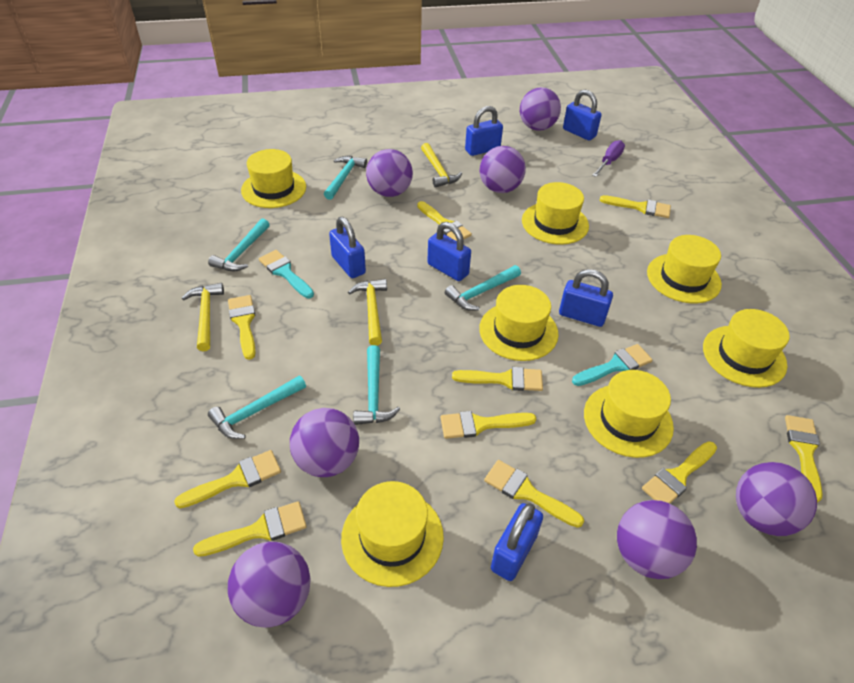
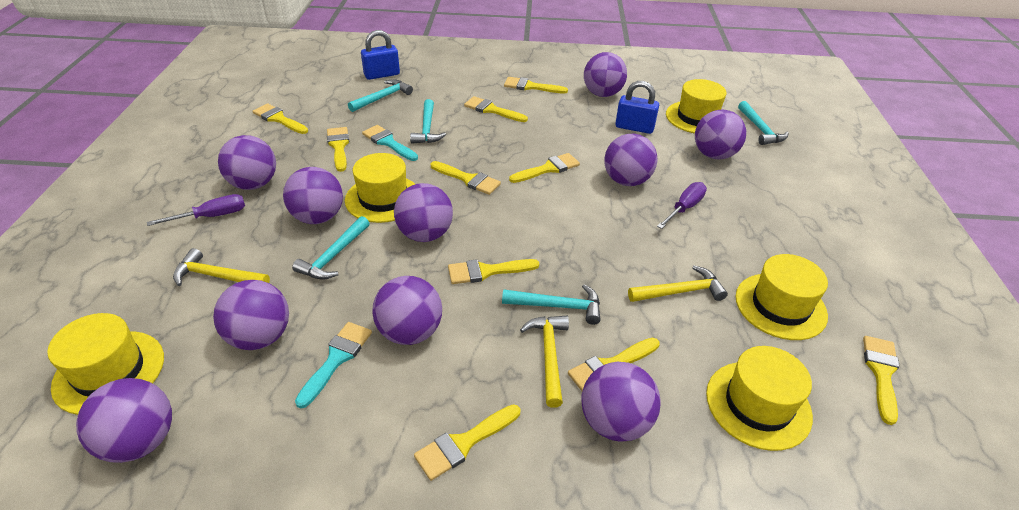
blue padlock: [329,217,366,278] [427,222,471,281] [465,106,503,156] [491,503,543,581] [559,269,613,327] [563,89,602,141] = 6 -> [361,30,400,80] [615,81,659,134] = 2
purple ball: [228,542,311,628] [290,408,359,477] [366,149,413,197] [480,146,526,193] [520,87,561,131] [617,500,697,579] [736,462,817,536] = 7 -> [76,378,172,463] [213,280,289,350] [218,135,276,190] [283,167,343,224] [372,276,442,345] [394,183,453,242] [581,362,661,442] [584,52,627,97] [604,134,657,186] [695,110,746,160] = 10
purple screwdriver: [592,140,625,177] = 1 -> [147,194,245,226] [657,182,707,229] = 2
yellow hat: [241,149,306,208] [341,481,444,587] [479,285,559,361] [522,182,589,245] [584,370,674,458] [647,235,722,303] [703,309,790,388] = 7 -> [47,313,164,415] [345,153,415,223] [666,79,727,134] [706,346,813,451] [736,254,828,340] = 5

